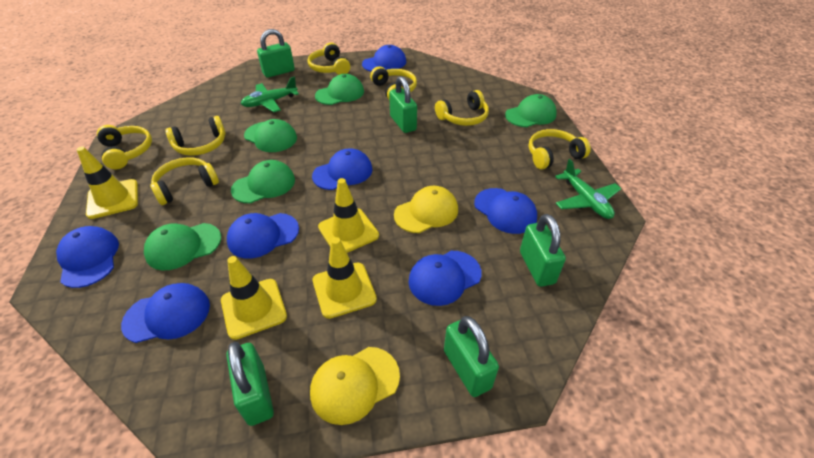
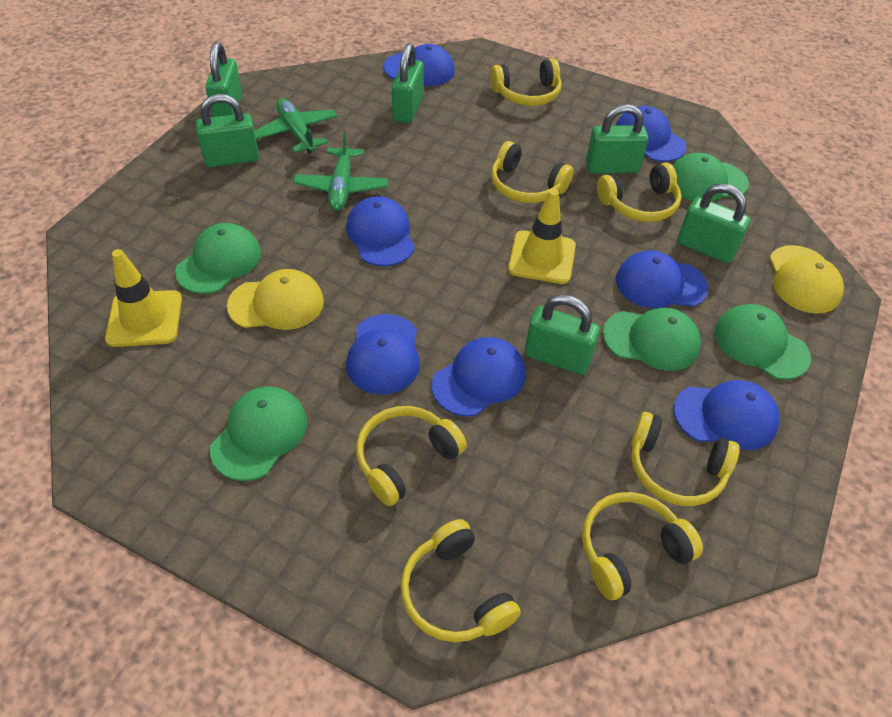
green padlock: [226,342,274,426] [257,29,295,78] [389,76,417,133] [444,316,499,397] [520,214,566,287] = 5 -> [196,94,259,167] [205,42,242,117] [392,43,424,123] [525,294,600,375] [586,104,648,173] [677,183,751,263] = 6
yellow traffic cone: [77,146,138,219] [221,256,287,340] [313,237,377,319] [318,178,379,253] = 4 -> [105,249,182,347] [508,189,576,284] = 2

